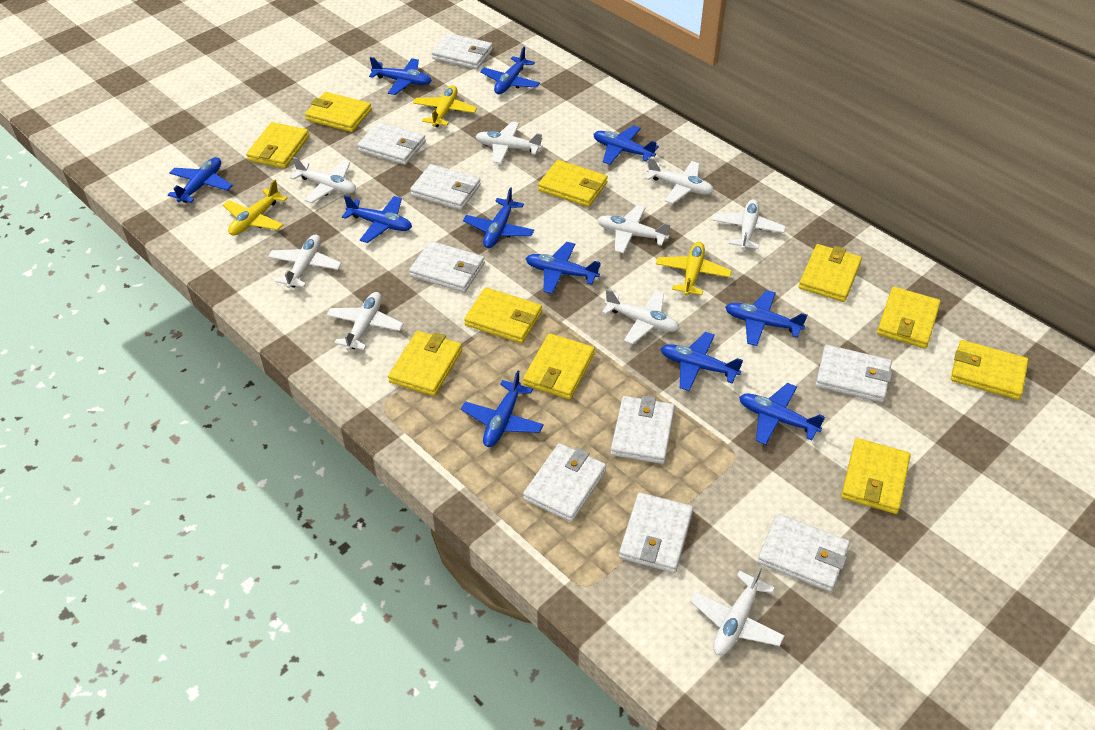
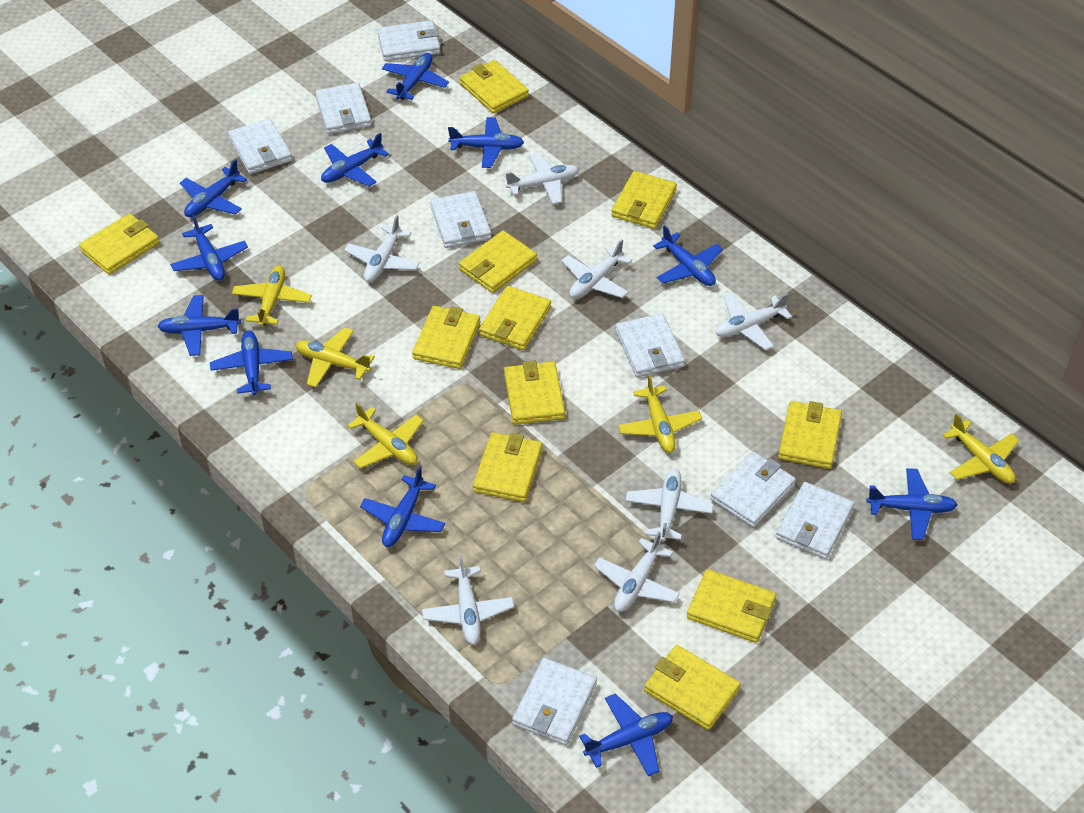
white plane: [268,234,342,288] [290,157,356,203] [327,292,403,351] [475,122,543,164] [598,205,670,254] [602,289,679,344] [645,157,714,204] [690,565,785,655] [712,199,786,250] = 9 -> [344,215,420,282] [422,555,514,645] [504,153,579,204] [562,240,632,298] [594,531,680,612] [625,468,714,542] [715,293,792,350] = 7
white wallet: [357,122,426,165] [409,241,485,293] [410,164,481,210] [432,33,493,69] [523,443,606,522] [611,396,675,464] [619,493,693,573] [758,514,850,592] [816,345,892,403] = 9 -> [228,118,292,174] [315,83,372,134] [377,20,440,61] [430,191,492,248] [512,658,597,745] [616,313,685,377] [710,451,796,527] [776,482,854,559] = 8
yellow plane: [223,180,288,235] [413,85,477,127] [656,242,732,296] = 3 -> [232,266,312,327] [295,327,375,388] [347,403,423,468] [618,375,702,453] [942,413,1019,484] = 5
yellow wallet: [246,122,309,168] [305,92,372,132] [388,331,462,396] [464,287,542,343] [523,333,595,399] [538,160,608,207] [799,244,862,302] [841,438,911,514] [877,287,941,348] [951,340,1028,400] = 10 -> [79,213,160,275] [412,306,481,369] [459,60,529,114] [459,231,537,293] [473,432,543,502] [479,286,551,350] [504,360,565,425] [611,171,677,229] [644,645,741,730] [687,569,776,643] [778,401,842,469] = 11

